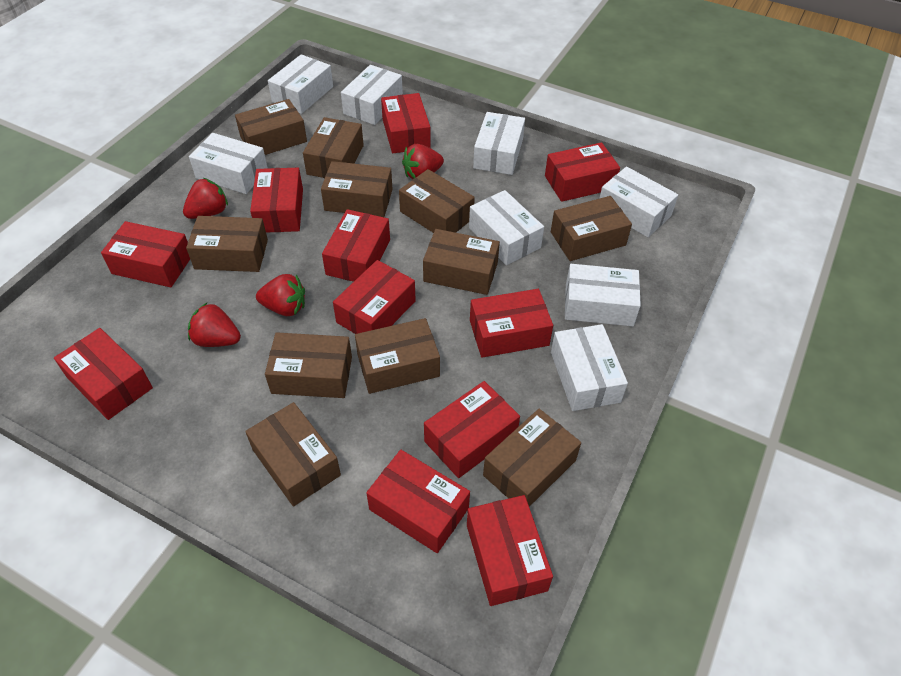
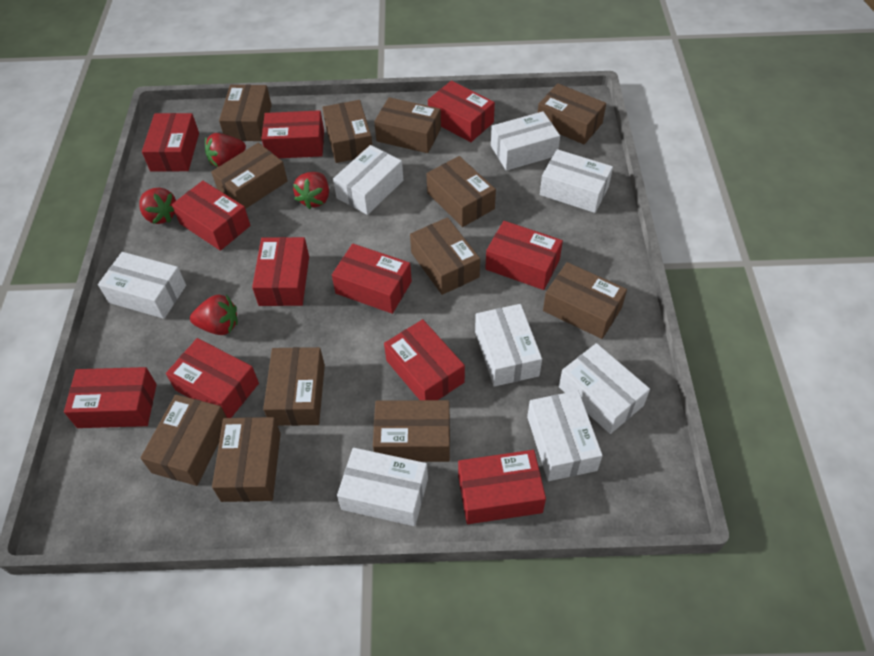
brown box: [186,216,268,272] [235,99,307,155] [245,402,341,507] [265,332,352,398] [303,117,364,178] [321,161,393,217] [355,318,440,394] [399,169,475,233] [423,229,500,295] [483,409,581,507] [551,196,632,261] = 11 -> [140,394,227,486] [211,143,288,209] [212,417,281,502] [219,85,272,141] [263,347,325,426] [322,100,373,163] [373,400,450,462] [374,97,441,153] [410,217,480,295] [426,156,496,227] [538,83,606,145] [543,262,627,339] = 12

